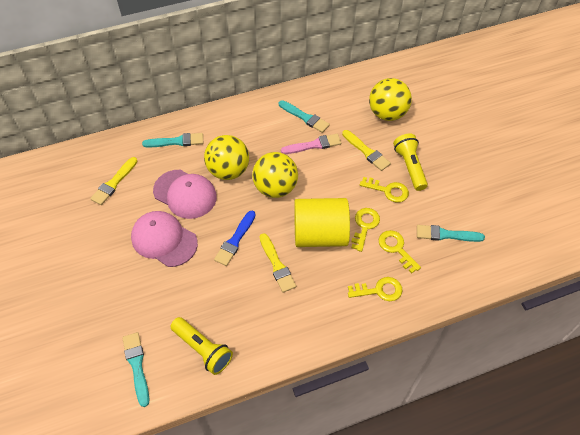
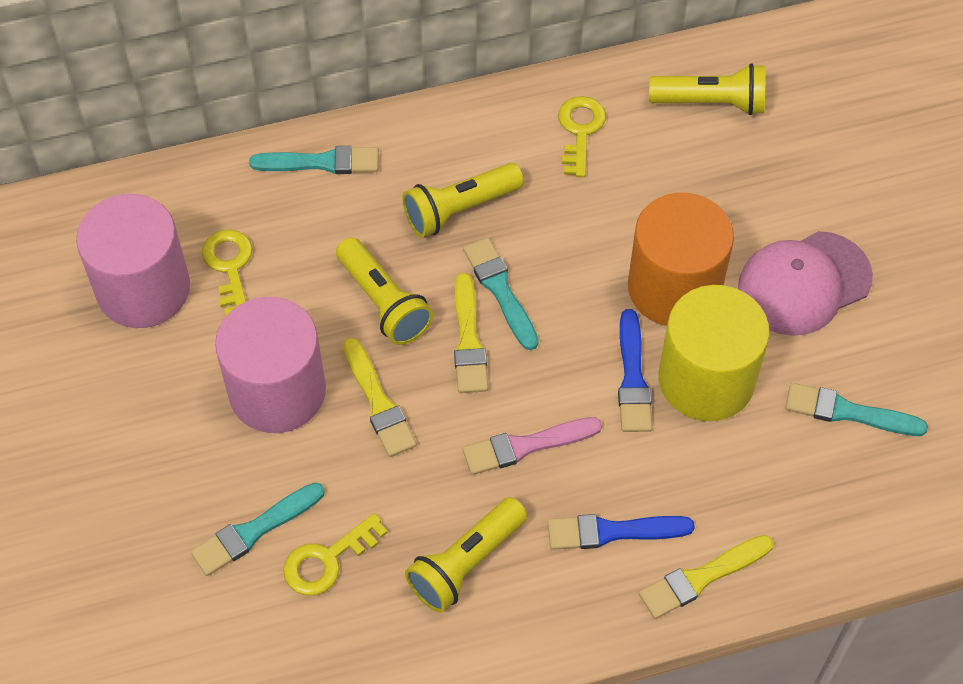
blue brush: [214,211,256,266] = 1 -> [548,514,695,550] [618,309,652,432] = 2
orange cylinder: none = 0 -> [628,193,734,326] = 1
pink cap: [131,211,198,267] [153,170,217,219] = 2 -> [738,231,873,336] = 1
pink cylinder: none = 0 -> [76,194,190,328] [215,297,326,433] = 2
yellow ball: [204,135,249,180] [252,152,298,198] [369,78,412,121] = 3 -> none = 0
yellow flashlight: [170,317,233,375] [393,133,428,191] = 2 -> [336,238,433,345] [402,163,524,238] [405,497,527,613] [649,63,765,115] = 4
yellow key: [348,277,402,301] [351,208,380,252] [360,177,409,203] [379,230,421,273] = 4 -> [202,229,253,316] [283,513,388,596] [558,96,606,177] = 3

